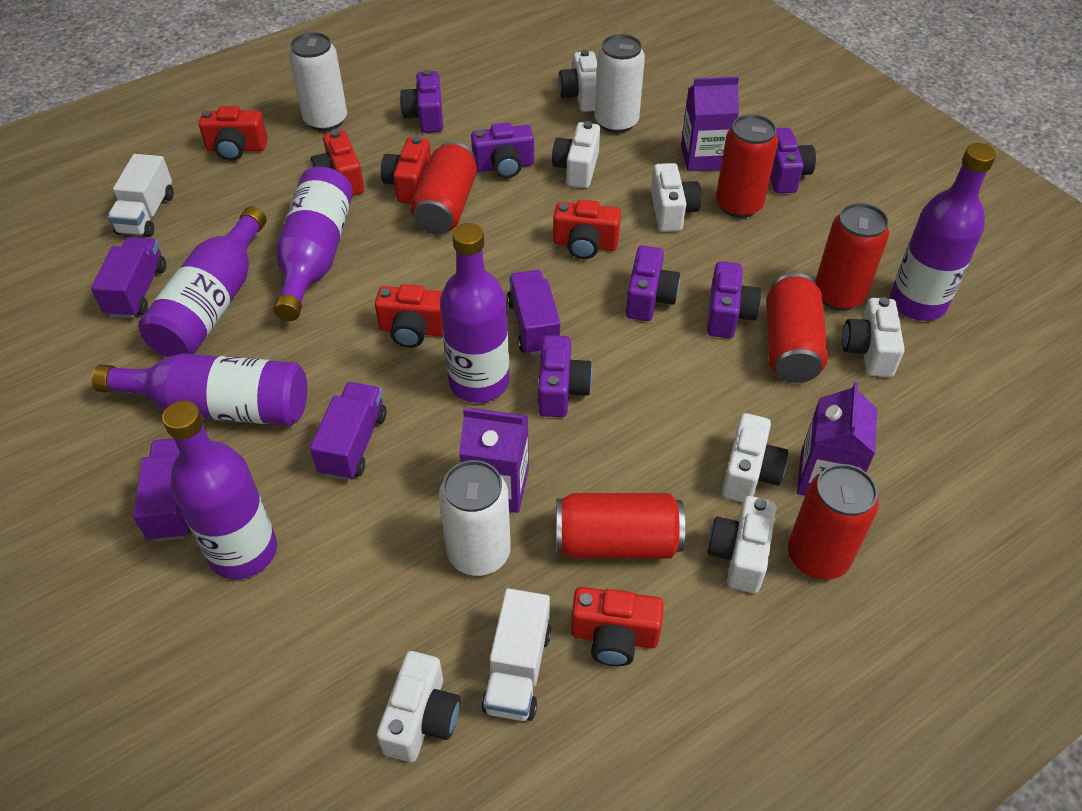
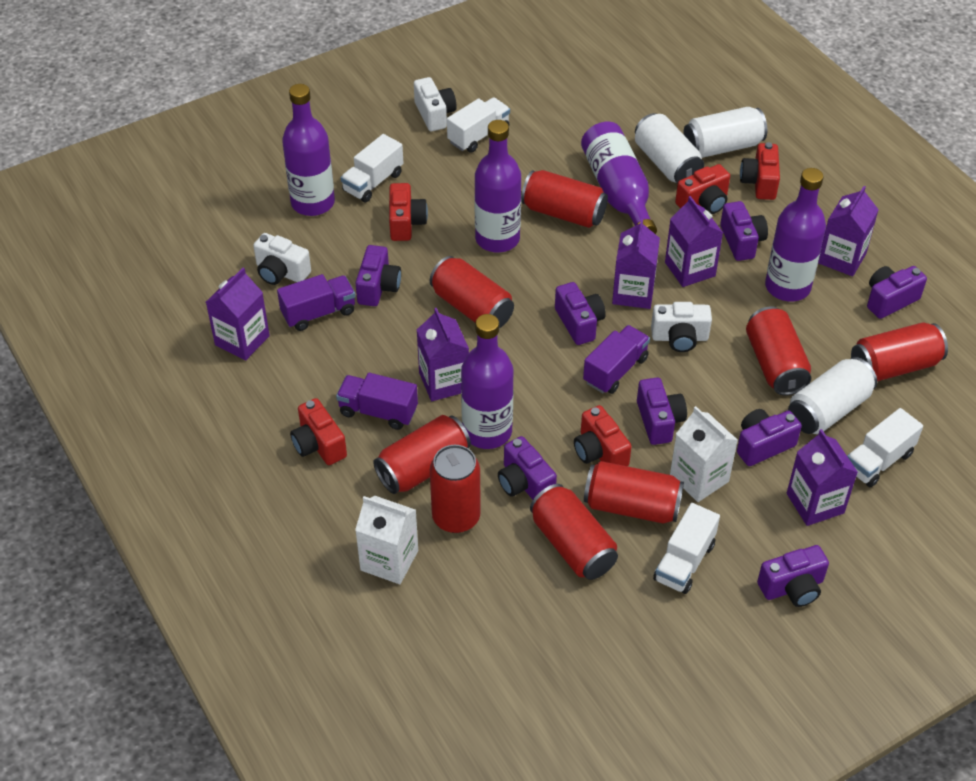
purple bottle: [92,353,307,426] [138,207,267,357] [162,401,277,579] [274,167,353,321] [440,223,509,403] [890,143,996,321] = 6 -> [282,84,335,216] [461,314,514,449] [474,120,521,252] [581,122,657,234] [765,168,826,302] = 5
purple camera: [400,69,443,133] [471,122,534,178] [538,335,592,417] [626,245,680,321] [707,261,761,338] [770,128,816,193] = 6 -> [355,245,401,306] [498,436,557,500] [555,282,606,345] [637,377,687,445] [720,201,768,261] [737,409,802,466] [757,545,829,607] [867,266,927,319] = 8
purple carton: [459,408,529,513] [681,77,739,171] [797,382,877,496] = 3 -> [206,268,270,361] [417,308,469,401] [612,219,660,309] [665,196,723,287] [787,429,858,526] [818,186,879,276] = 6
purple truck: [91,237,166,319] [133,438,191,542] [310,382,387,481] [507,270,560,355] = 4 -> [277,274,356,331] [336,373,418,430] [583,325,650,394] = 3
red camera: [198,106,268,161] [311,130,364,196] [375,284,443,348] [381,136,431,204] [553,200,621,259] [571,587,664,666] = 6 -> [290,398,347,465] [389,183,428,241] [574,405,632,466] [675,164,730,214] [740,142,780,200] = 5
red can: [410,142,477,234] [556,493,685,559] [716,114,778,218] [766,273,828,383] [788,464,879,580] [815,203,889,311] = 6 -> [373,415,471,494] [430,256,514,328] [430,445,481,533] [521,170,608,228] [530,484,618,580] [584,461,684,524] [746,306,811,396] [851,322,948,381] = 8
white camera: [377,651,461,762] [552,121,600,188] [558,50,597,112] [651,163,701,232] [708,496,776,593] [722,413,788,502] [842,297,905,377] = 7 -> [253,233,311,285] [414,77,457,131] [651,302,712,352] = 3
white carton: none = 0 -> [355,496,418,584] [670,406,738,502] = 2
white truck: [108,154,174,237] [481,588,551,721] = 2 -> [341,134,403,202] [447,97,510,153] [653,503,720,594] [847,408,923,487] = 4

